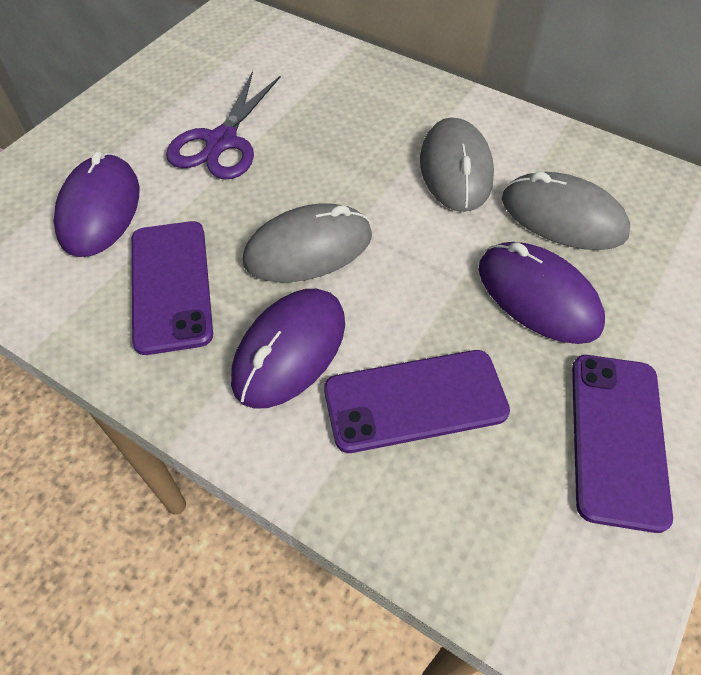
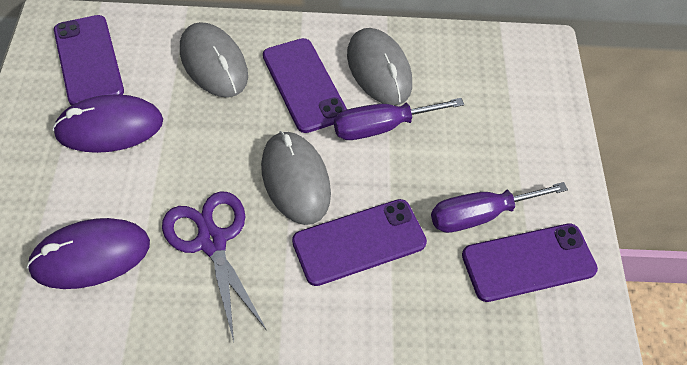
purple mouse: [54,151,139,257] [231,289,345,409] [479,242,605,344] = 3 -> [27,218,150,289] [52,95,163,153] = 2
purple phone: [132,221,213,355] [324,350,510,453] [572,355,673,533] = 3 -> [54,15,124,105] [263,38,347,133] [292,199,427,286] [462,224,598,302] = 4
purple screwdriver: none = 0 -> [334,98,464,140] [431,182,568,233] = 2

